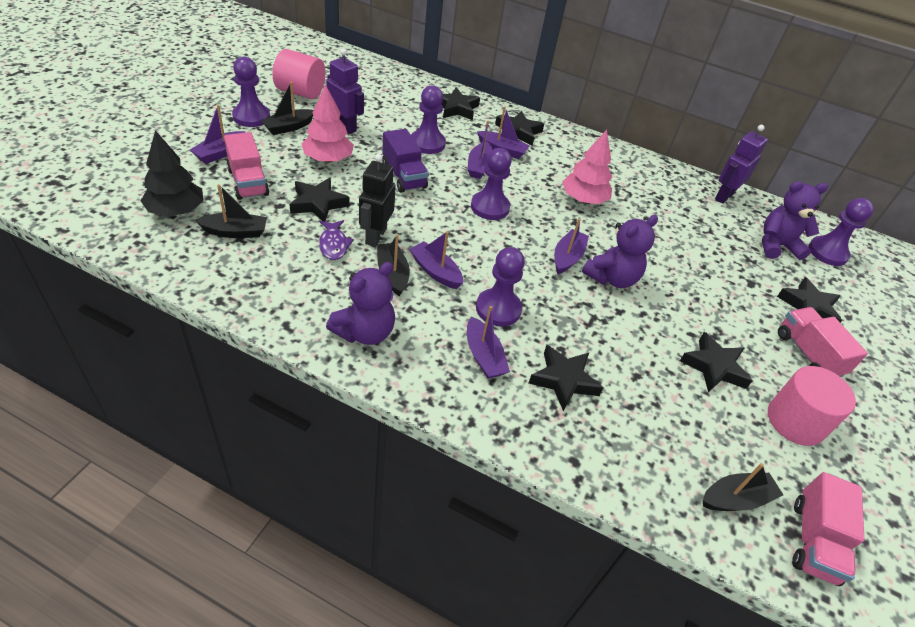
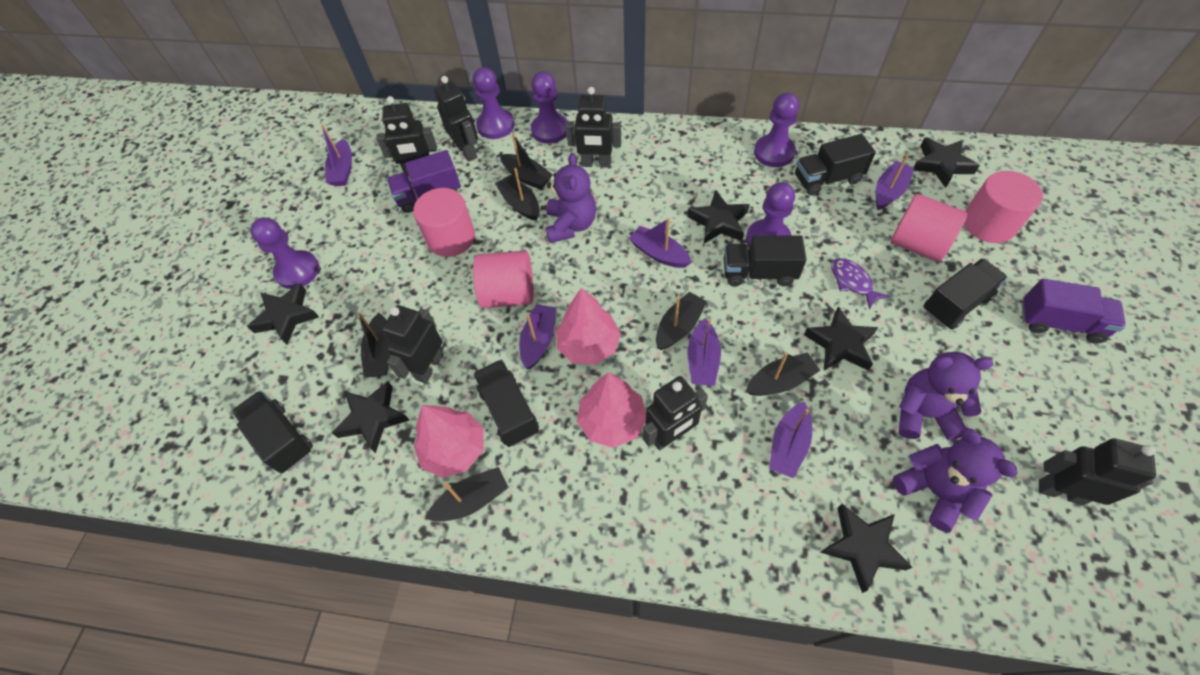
black boat: [195,184,267,238] [261,82,313,135] [377,234,410,296] [703,463,783,511] = 4 -> [357,313,391,377] [426,467,509,522] [495,168,539,221] [500,133,553,190] [656,292,707,350] [746,352,821,396] = 6
black robot: [359,154,396,247] = 1 -> [376,96,437,176] [382,305,443,384] [434,76,478,162] [566,87,621,168] [643,376,708,451] [1039,438,1156,505] = 6
black tree: [141,130,204,217] = 1 -> none = 0
black truck: none = 0 -> [232,390,313,474] [473,359,539,447] [724,236,807,286] [795,134,876,196] [923,258,1008,330] = 5
pink cylinder: [273,49,325,99] [768,366,856,446] = 2 -> [413,188,475,257] [473,250,534,308] [890,194,968,262] [964,171,1043,243] = 4
pink tree: [301,84,354,163] [562,130,612,204] = 2 -> [414,405,484,478] [556,288,621,365] [577,372,646,448] = 3
pink truck: [224,132,269,200] [778,307,868,377] [792,472,865,586] = 3 -> none = 0
purple robot: [326,49,364,134] [715,125,768,204] = 2 -> none = 0
purple truck: [382,129,429,193] = 1 -> [387,150,461,213] [1022,279,1126,344] = 2

